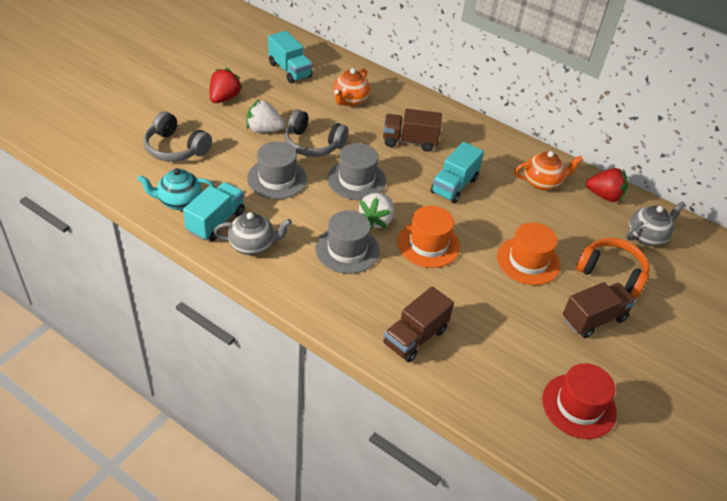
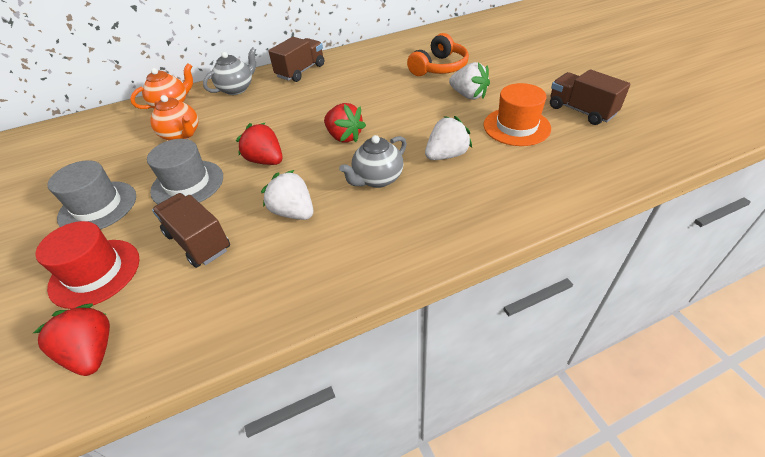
grey hat: [247,141,307,199] [315,210,379,274] [327,143,386,200] = 3 -> [48,160,136,230] [147,139,223,204] = 2
grey headphones: [143,111,212,161] [284,109,348,157] = 2 -> none = 0
orange hat: [397,206,460,268] [497,222,560,285] = 2 -> [484,83,551,146] = 1
red strawberry: [210,68,243,103] [586,168,628,202] = 2 -> [33,303,110,376] [236,122,283,165] [324,103,366,143] = 3
turquoise teapot: [137,168,215,210] = 1 -> none = 0
turquoise truck: [183,182,245,241] [268,31,313,84] [431,142,484,203] = 3 -> none = 0
white strawberry: [247,99,285,133] [359,193,394,229] = 2 -> [261,170,313,220] [425,116,472,160] [449,62,490,99] = 3

